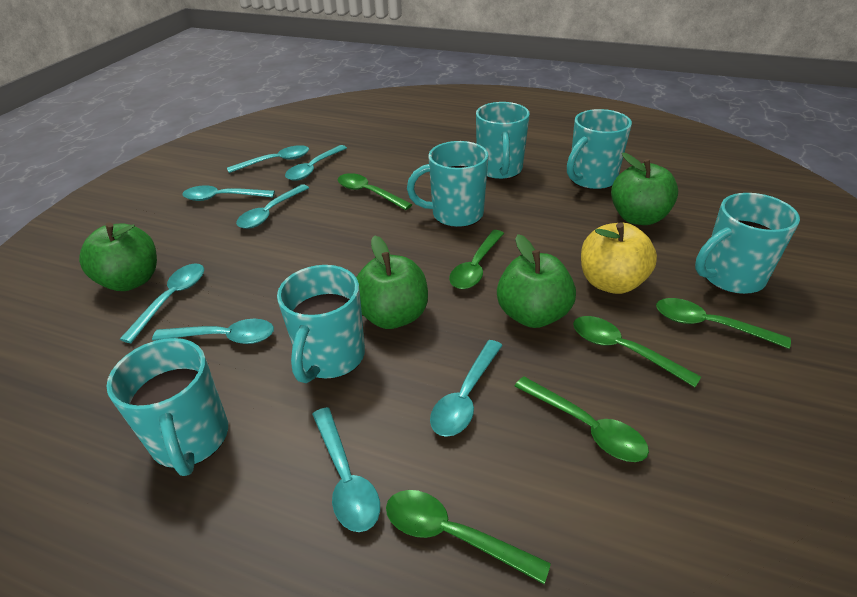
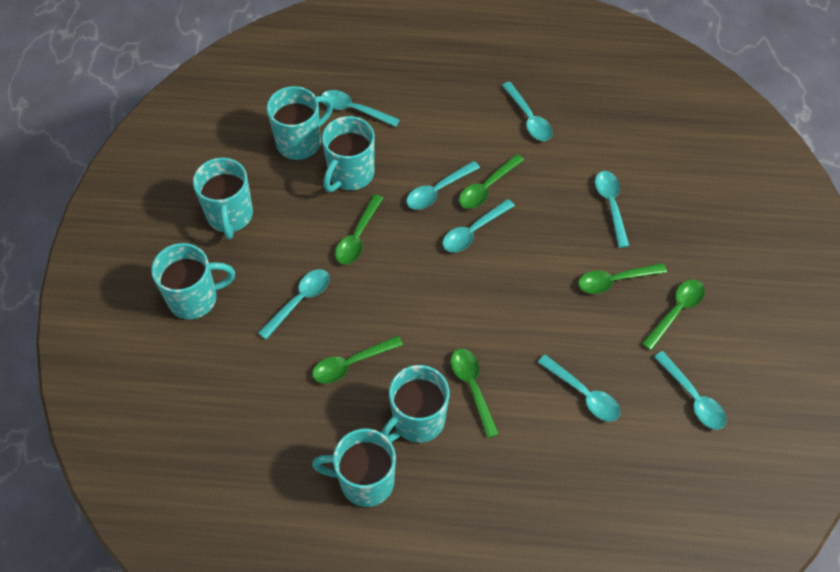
green apple: [79,223,157,291] [356,235,428,329] [497,234,576,328] [611,153,678,225] = 4 -> none = 0
yellow apple: [581,222,657,294] = 1 -> none = 0

